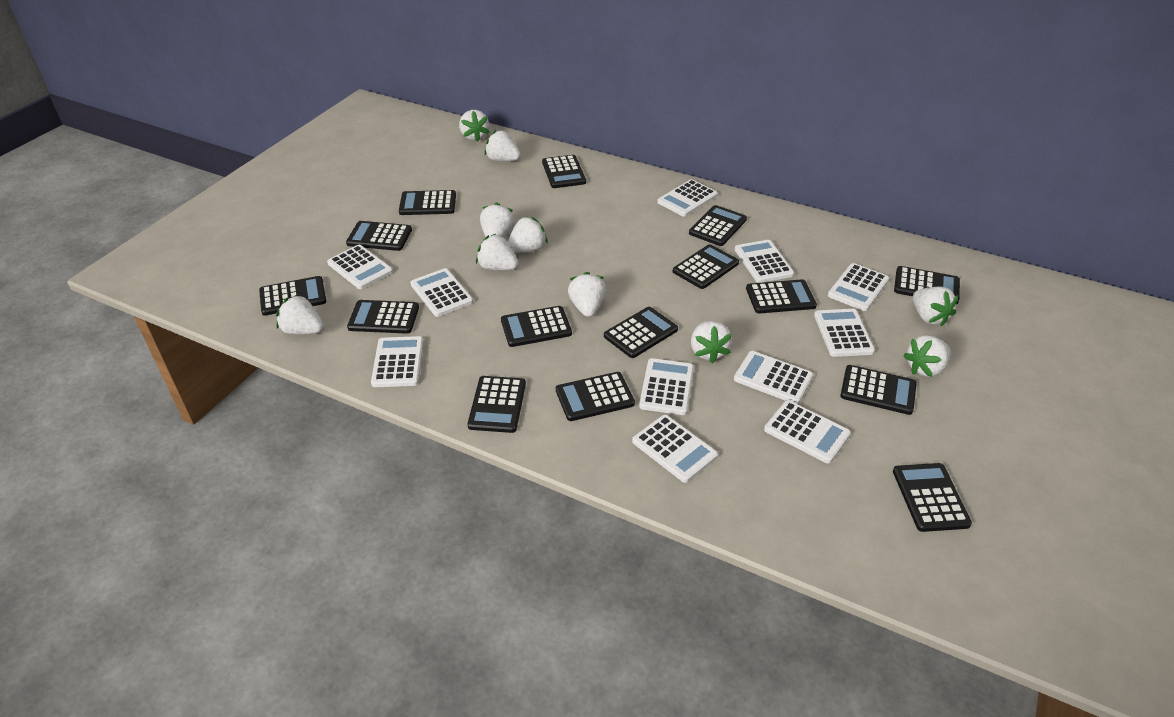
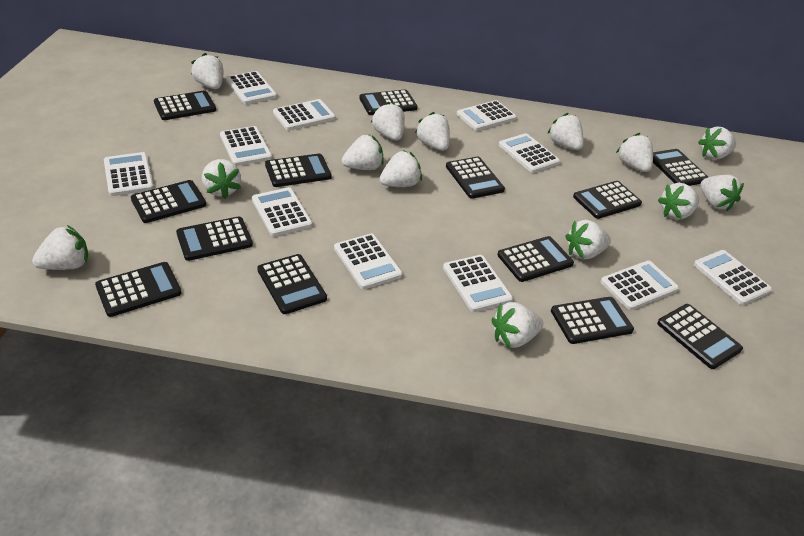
black calculator: [259,276,326,316] [346,221,412,251] [347,300,419,334] [399,190,456,215] [467,376,526,433] [501,306,572,347] [542,155,586,188] [556,372,635,421] [604,307,678,358] [673,244,739,289] [689,205,747,246] [746,279,817,314] [840,365,917,415] [893,463,972,532] [894,266,960,304] = 15 -> [95,262,182,317] [131,180,206,223] [154,90,216,120] [176,216,253,261] [257,254,327,314] [265,154,332,187] [359,90,418,115] [446,157,505,199] [497,236,574,282] [551,297,634,344] [573,181,642,219] [653,149,708,186] [657,304,743,369] = 13
white strawberry: [276,294,324,335] [459,110,489,142] [476,234,518,271] [480,202,515,238] [485,130,521,162] [508,216,548,253] [568,272,606,317] [691,321,732,363] [903,335,951,377] [913,286,958,327] = 10 -> [32,225,88,270] [191,53,223,89] [202,159,241,199] [342,134,384,170] [371,102,405,141] [379,150,422,187] [415,112,450,151] [491,302,543,348] [547,113,584,150] [565,220,611,259] [616,133,653,172] [658,183,699,220] [698,127,736,160] [701,175,744,211] = 14

